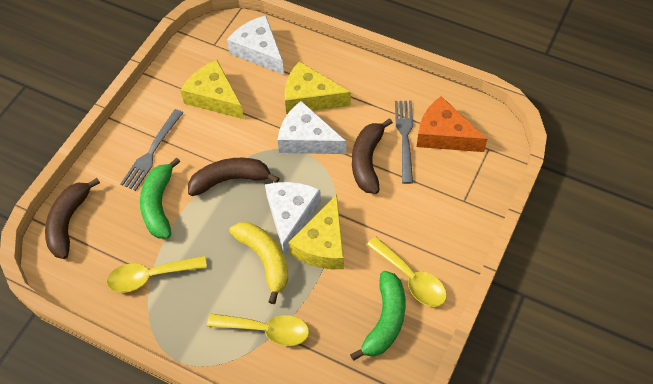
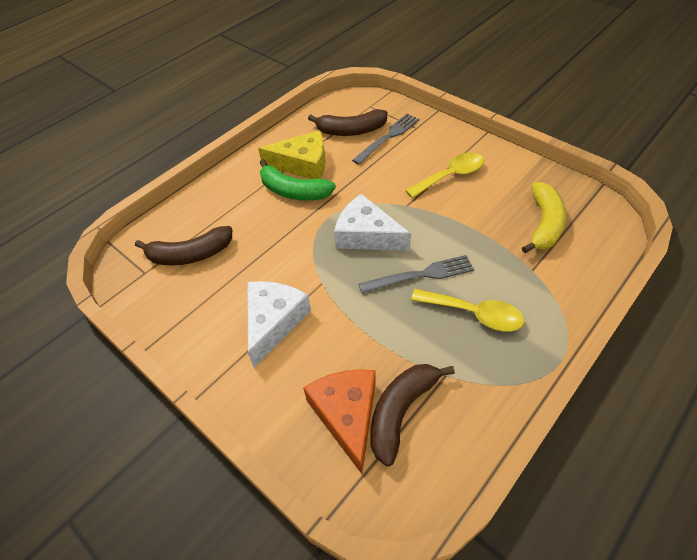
green banana: [140,157,180,239] [350,271,406,361] = 2 -> [260,159,336,200] = 1
white cheese: [227,15,284,75] [265,182,321,256] [278,101,346,154] = 3 -> [247,281,311,367] [334,194,411,251] = 2
yellow cheese: [180,60,244,119] [285,61,351,114] [288,194,344,269] = 3 -> [258,130,325,179] = 1
yellow spoon: [106,256,207,293] [207,314,309,346] [367,237,447,307] = 3 -> [405,152,484,198] [411,289,524,332] = 2

